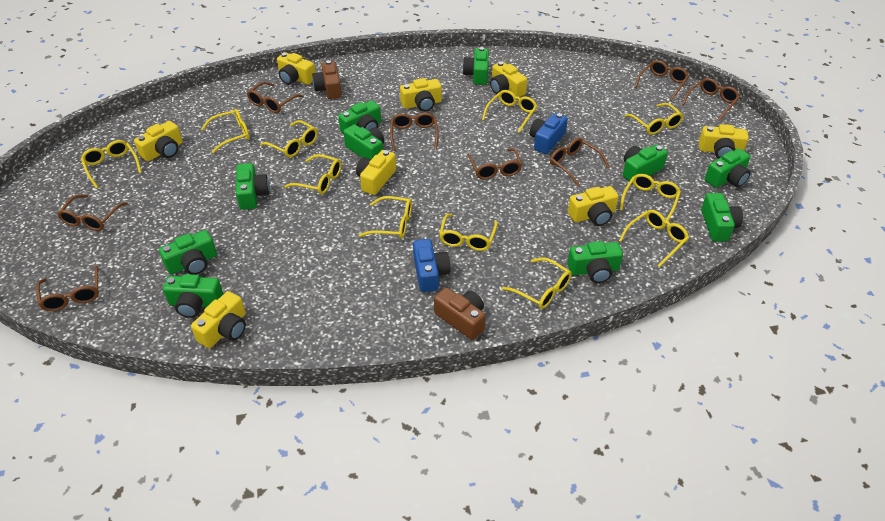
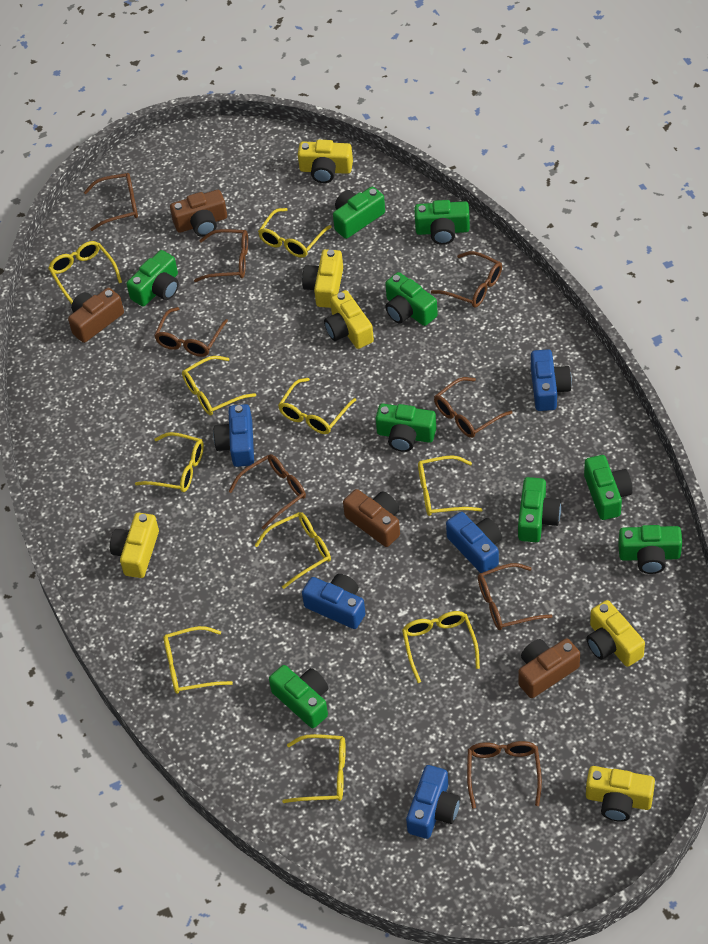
blue camera: [413,239,451,292] [530,113,568,154] = 2 -> [213,404,254,467] [302,574,365,629] [406,765,460,839] [446,512,502,573] [531,349,572,411] = 5
brown camera: [312,60,342,99] [434,287,486,340] = 2 -> [68,288,124,343] [170,190,227,237] [343,489,400,547] [518,638,580,698] = 4
green camera: [159,230,217,275] [163,274,223,318] [236,163,270,210] [338,101,381,134] [344,124,384,159] [462,47,489,85] [567,241,623,283] [623,145,668,183] [701,193,743,241] [705,148,751,188] = 10 -> [127,250,179,306] [269,665,328,728] [333,187,385,239] [376,404,436,452] [385,272,438,326] [414,200,470,245] [518,477,561,542] [584,455,633,520] [618,525,682,574] = 9
yellow camera: [134,121,183,161] [191,291,246,348] [277,52,316,85] [356,150,396,195] [400,78,442,112] [490,62,527,97] [568,186,619,226] [699,124,749,159] = 8 -> [110,513,159,578] [298,140,353,183] [302,249,343,308] [324,290,374,349] [586,600,645,667] [586,766,655,821] = 6
yellow glasses: [81,140,142,188] [201,109,250,153] [260,120,318,157] [284,154,342,194] [359,196,412,239] [439,214,498,251] [482,90,537,133] [502,257,572,309] [619,174,681,221] [619,210,689,267] [624,103,684,135] = 11 -> [48,241,122,304] [135,432,204,492] [163,626,233,694] [182,356,256,416] [255,512,331,589] [258,208,331,258] [278,378,356,434] [282,734,346,803] [402,611,480,683] [418,455,482,516] = 10

